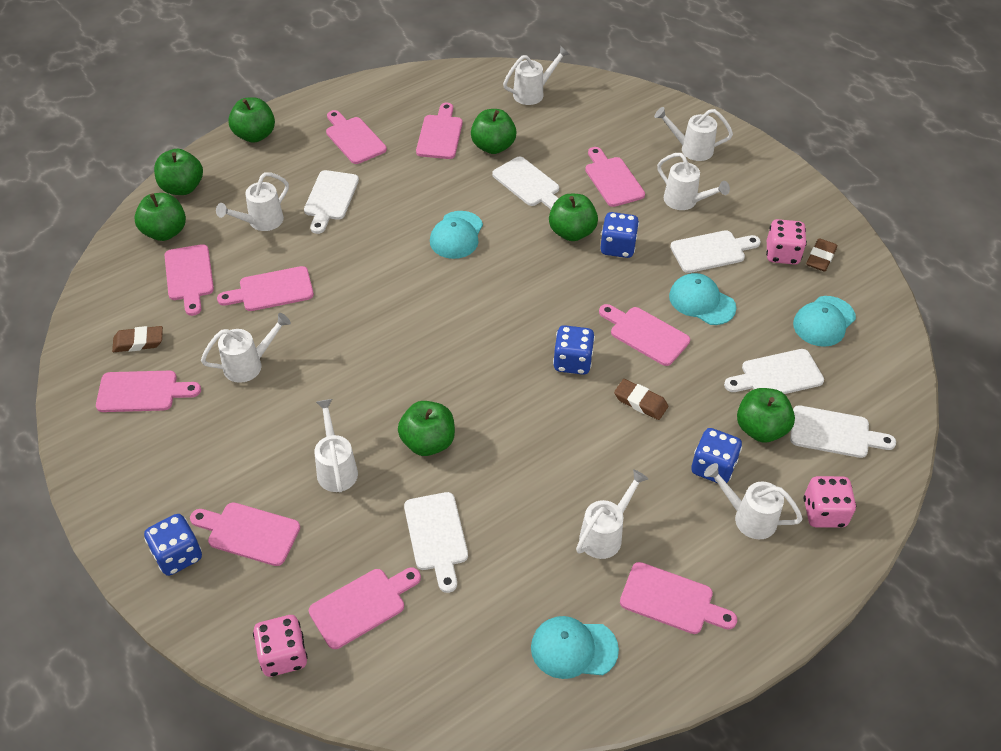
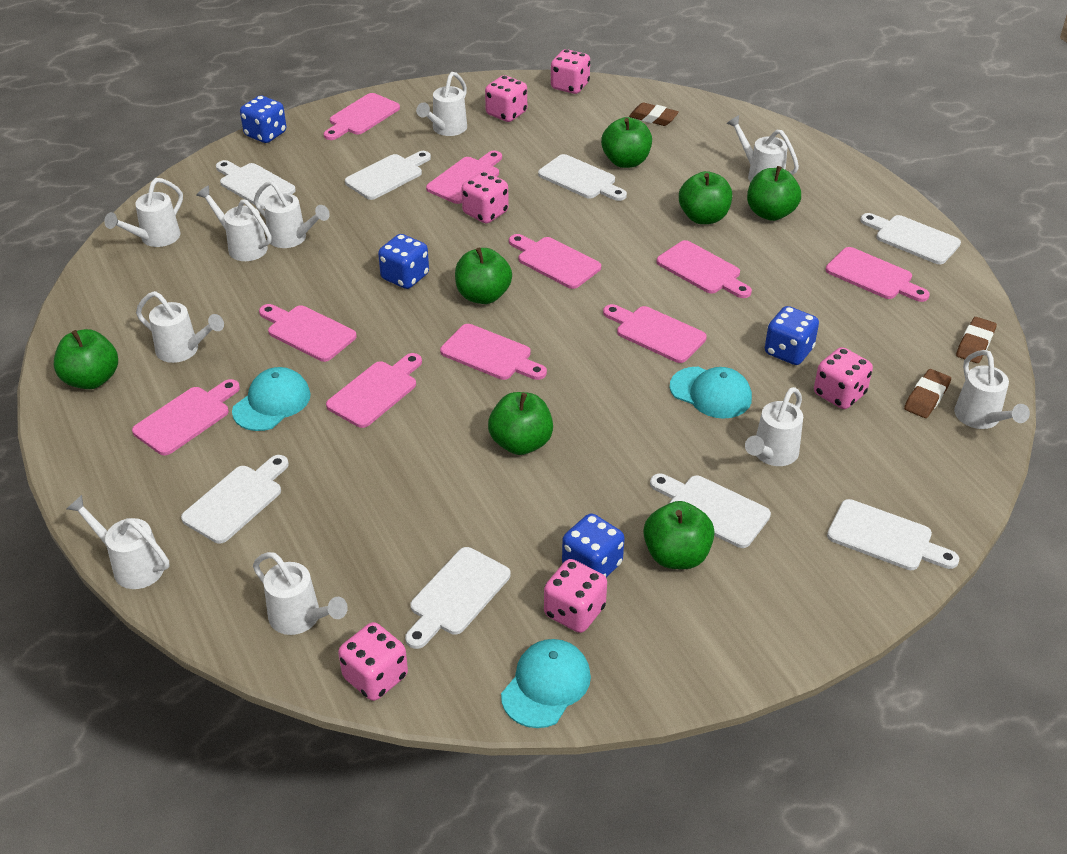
pink dice: [253,615,308,677] [766,219,807,265] [804,476,856,528] = 3 -> [338,622,408,701] [461,171,509,223] [485,75,527,122] [544,559,607,633] [551,49,590,94] [814,347,873,409] = 6
turquoise cap: [430,211,483,259] [531,616,619,679] [669,273,736,325] [793,296,856,347] = 4 -> [232,367,311,431] [501,639,591,728] [670,367,752,419] = 3
white cutting board: [304,170,359,234] [404,492,468,593] [492,157,559,209] [670,230,761,273] [724,349,824,394] [790,405,896,458] = 6 -> [181,455,289,544] [216,160,296,209] [345,151,431,200] [405,547,511,649] [538,154,627,201] [650,474,771,548] [827,499,959,570] [860,213,961,264] = 8
white watering can: [201,313,291,383] [216,172,289,231] [314,399,358,492] [503,46,570,105] [576,469,648,559] [654,107,733,161] [657,153,730,210] [704,463,803,539] = 8 -> [67,495,169,589] [104,178,183,247] [136,291,224,363] [196,185,272,261] [253,552,348,635] [254,181,330,248] [416,72,467,136] [726,115,799,182] [745,387,803,466] [954,350,1030,429] = 10

